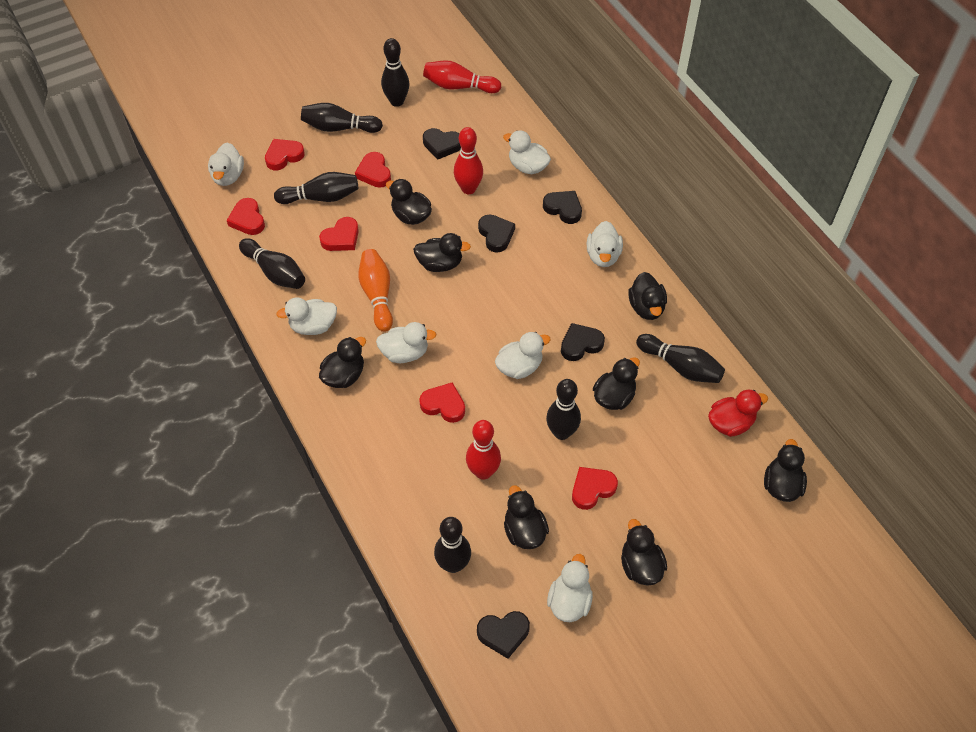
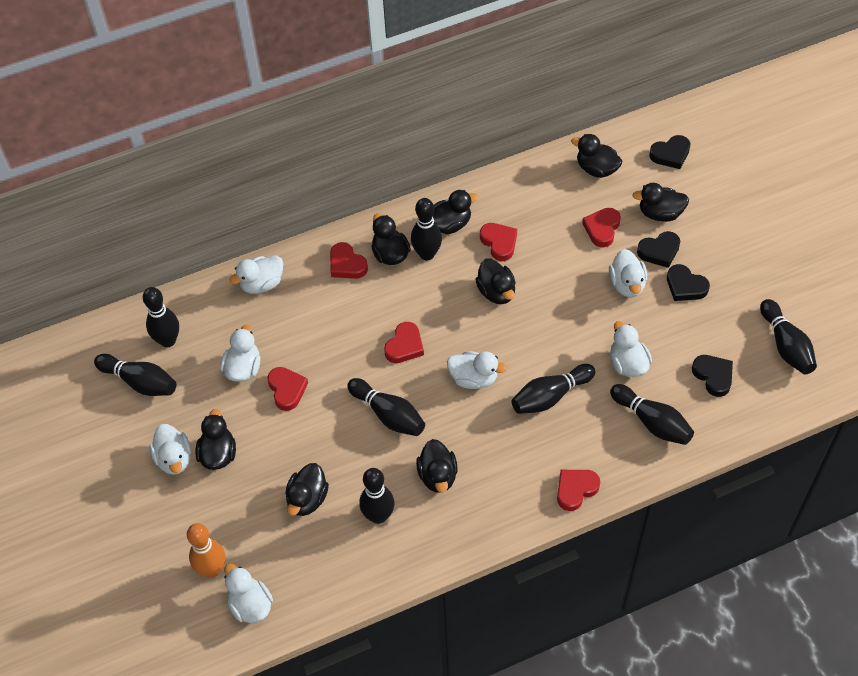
black bowling pin: [239,238,305,289] [274,172,358,204] [301,103,383,133] [381,38,409,107] [434,517,471,573] [546,379,581,440] [636,334,725,383] = 7 -> [94,354,176,396] [143,287,179,347] [347,378,425,436] [359,468,394,524] [411,198,442,260] [512,364,595,414] [610,384,694,445] [760,299,817,374] = 8
black heart: [423,128,461,160] [477,611,530,659] [478,214,515,253] [543,191,582,224] [561,323,605,361] = 5 -> [637,231,680,268] [649,135,691,169] [667,264,710,301] [692,355,733,397] = 4
red bowling pin: [423,61,501,93] [454,127,483,194] [466,420,501,480] = 3 -> none = 0
red duck: [708,390,768,437] = 1 -> none = 0

